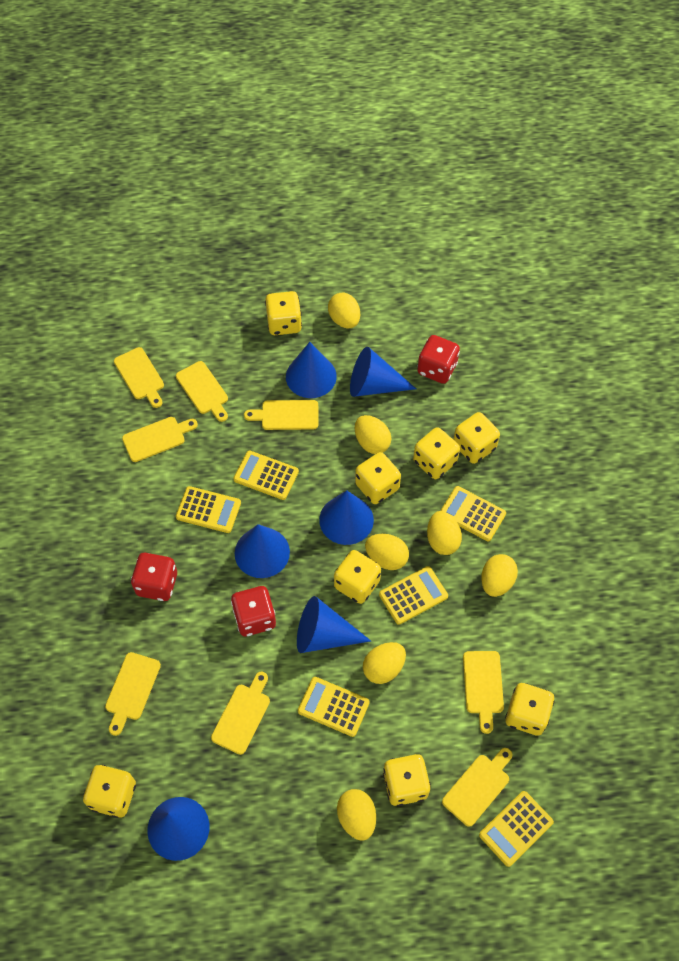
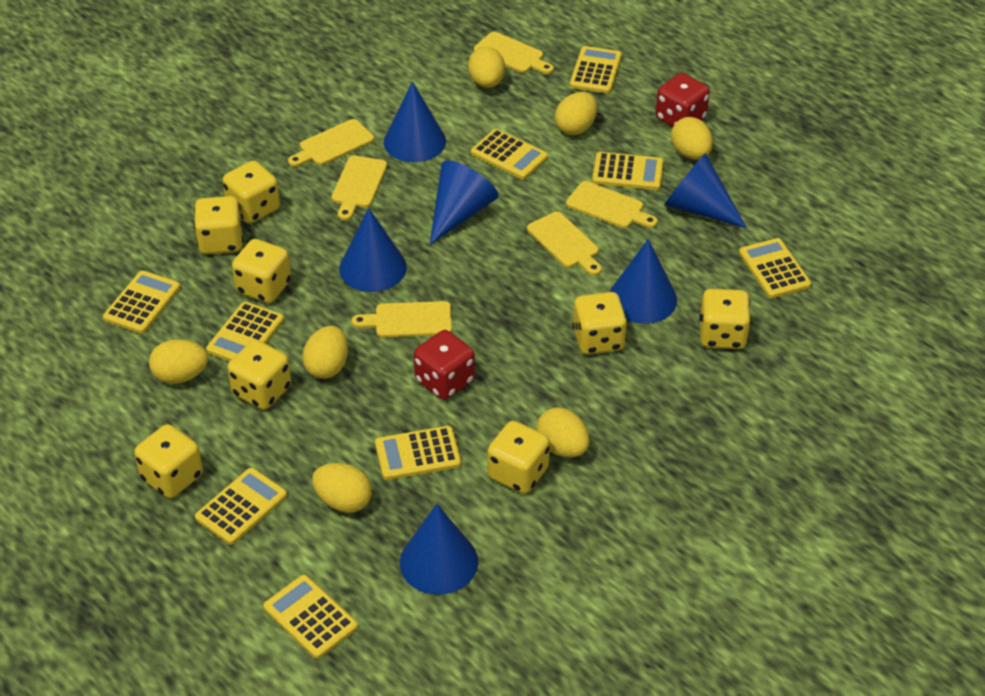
red dice: [131,553,177,601] [231,586,276,636] [417,335,460,384] = 3 -> [414,330,475,400] [656,73,710,127] = 2
yellow calculator: [176,486,241,533] [234,450,299,500] [298,677,370,737] [379,566,448,625] [440,486,506,541] [479,791,554,867] = 6 -> [103,271,180,334] [195,468,287,545] [206,302,284,361] [263,575,358,659] [375,426,461,480] [471,129,548,179] [570,46,622,93] [592,152,664,190] [739,238,811,298] = 9
yellow cutting board: [105,652,161,736] [114,347,164,408] [122,417,198,462] [176,361,228,422] [211,671,270,755] [244,400,318,430] [442,748,512,827] [463,651,504,734] = 8 -> [288,119,374,167] [331,156,387,220] [352,301,452,338] [474,32,554,74] [527,212,602,276] [566,181,658,228] = 6

